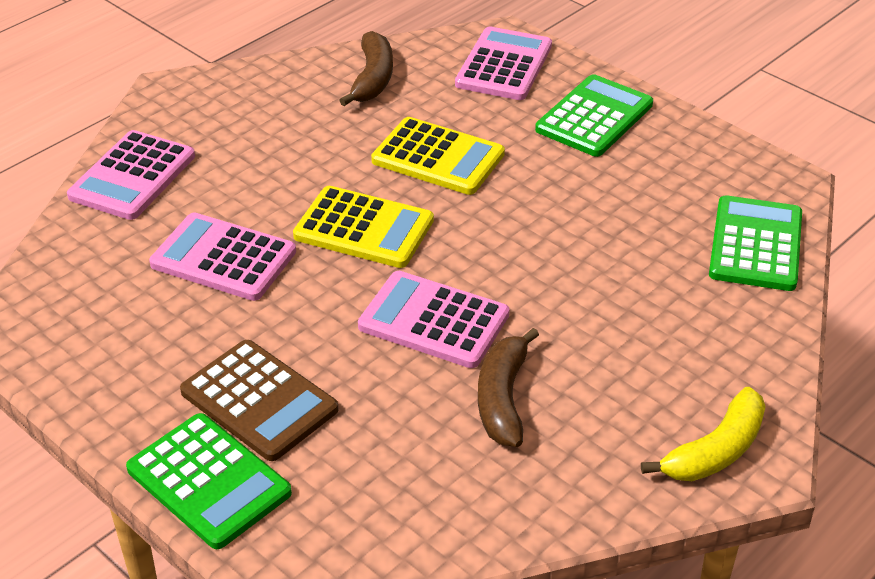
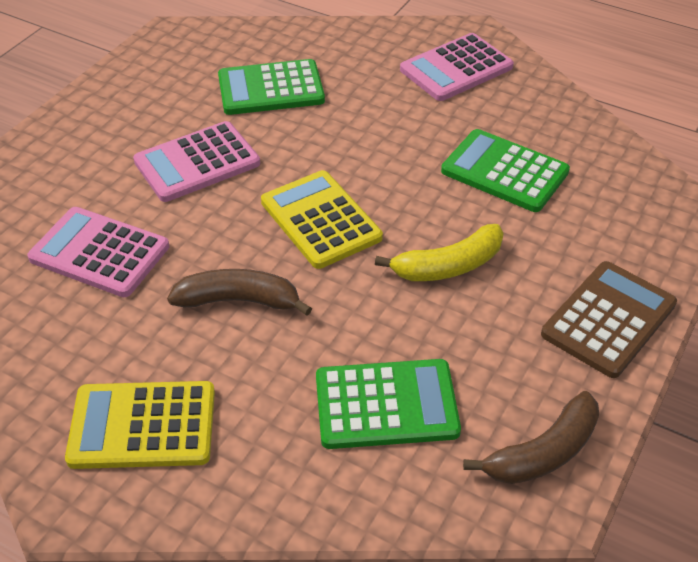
pink calculator: [67,130,195,220] [149,212,296,301] [358,271,510,368] [455,27,552,100] = 4 -> [27,207,169,297] [133,121,260,202] [400,33,514,101] = 3

